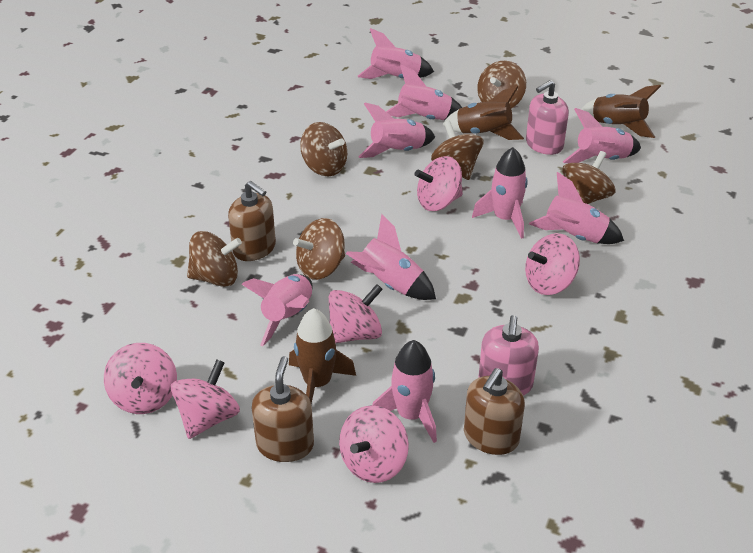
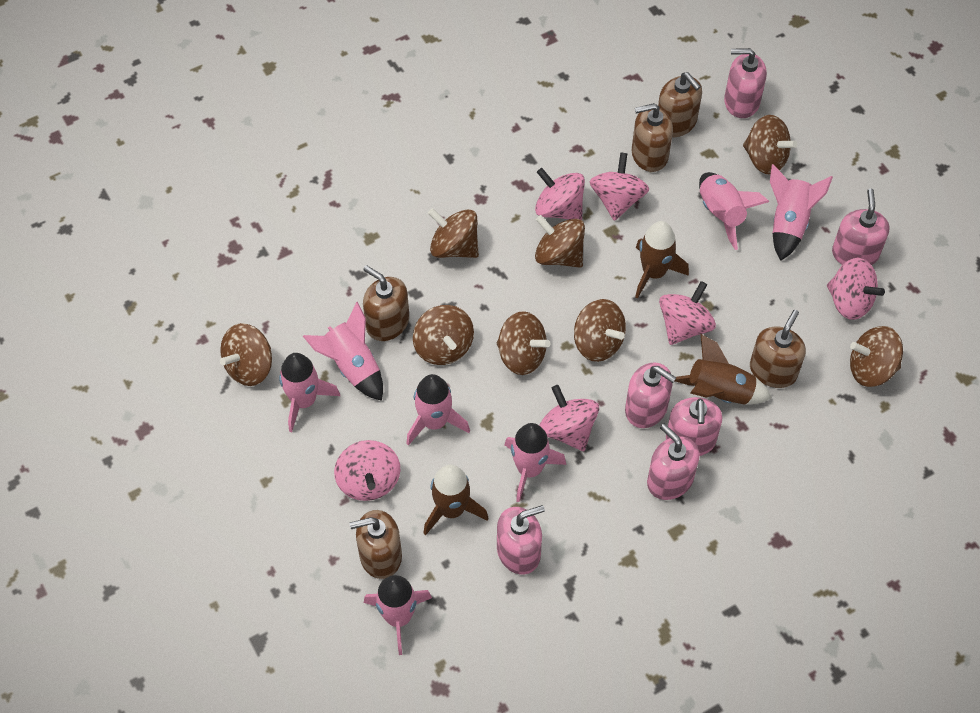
brown soap dispenser: [228,181,276,261] [252,356,314,462] [464,368,525,455] = 3 -> [349,510,402,579] [363,265,409,341] [632,103,673,172] [658,72,702,137] [750,310,806,388] = 5
brown spinning top: [187,231,242,287] [293,218,345,280] [300,122,347,176] [431,121,484,180] [477,61,526,108] [562,151,615,204] = 6 -> [220,323,272,386] [413,305,474,365] [428,208,479,258] [496,311,550,375] [535,215,585,268] [574,299,626,362] [743,115,797,175] [850,326,903,387] = 8
pink rocket: [241,274,313,346] [346,214,436,300] [358,28,434,79] [358,103,435,158] [372,340,437,443] [386,64,462,120] [472,147,528,239] [529,172,624,244] [562,108,641,163] = 9 -> [279,353,340,432] [303,302,383,401] [364,575,432,655] [406,374,470,446] [504,423,566,502] [699,172,769,250] [770,164,833,261] = 7
pink soap dispenser: [478,315,539,396] [526,80,569,155] = 2 -> [497,505,545,574] [625,362,676,428] [647,424,700,500] [666,397,722,456] [724,48,767,118] [832,189,890,265] = 6

